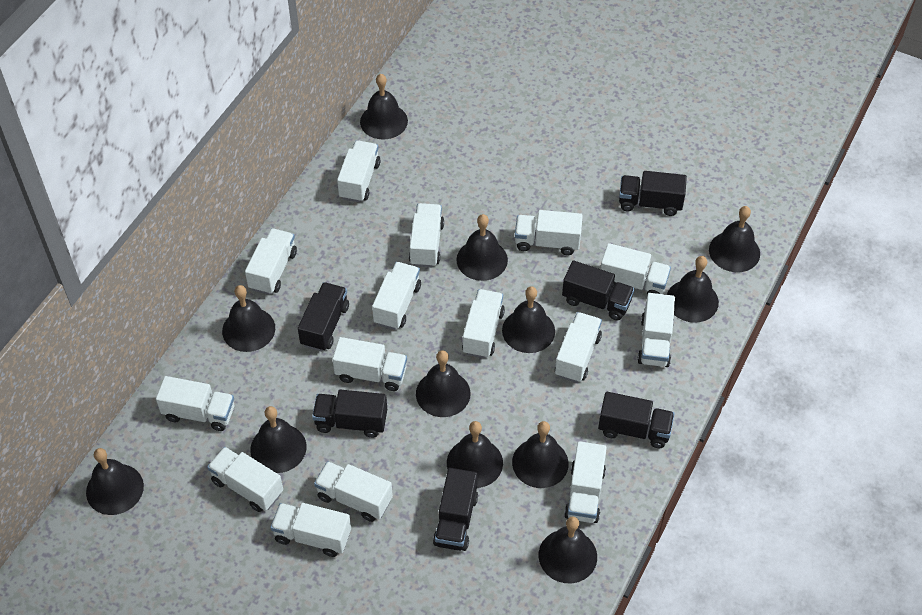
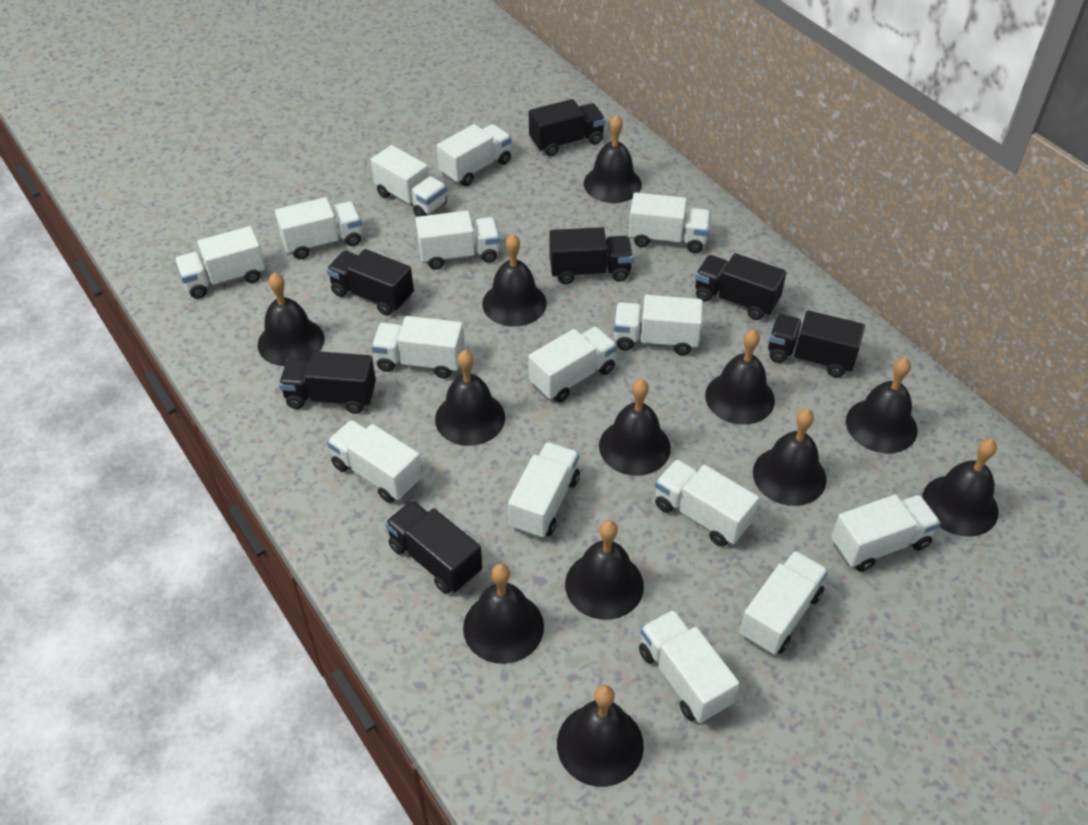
black truck: [298,282,349,351] [312,389,387,438] [433,468,478,551] [562,260,635,320] [598,392,675,448] [619,171,687,216] = 6 -> [279,351,376,414] [326,249,414,316] [385,500,482,594] [529,99,606,156] [549,227,633,284] [695,253,786,320] [768,310,865,378] = 7

